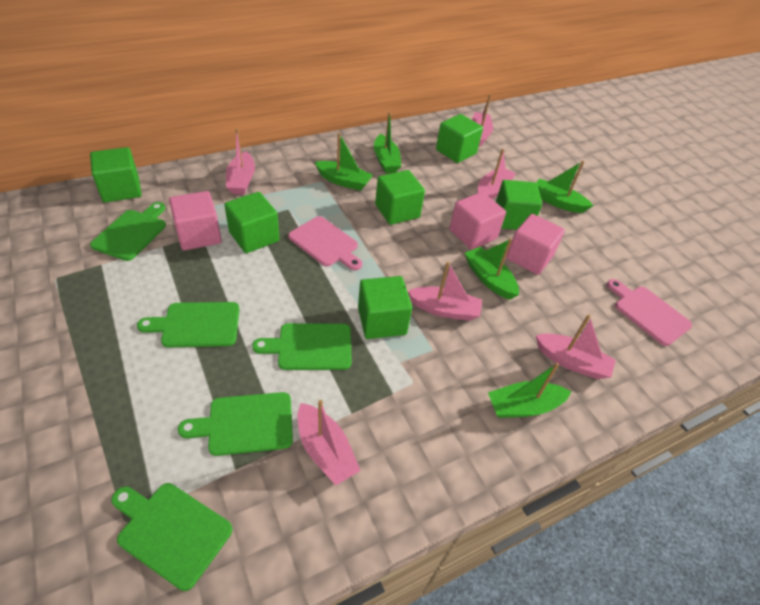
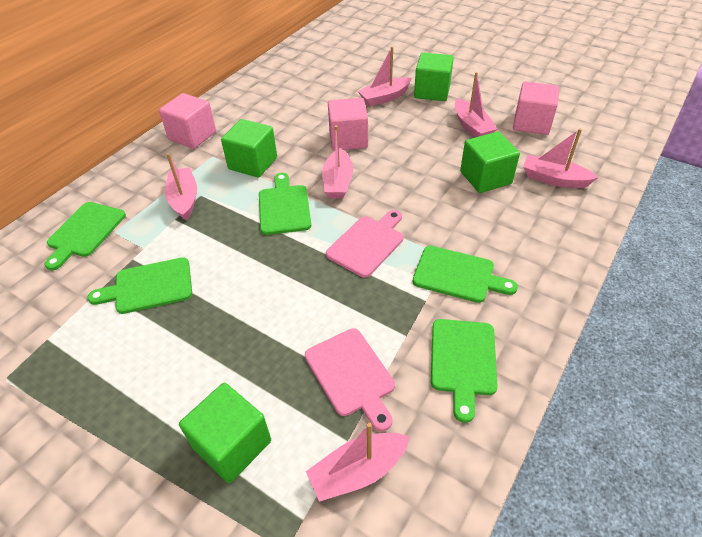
green boat: [315,133,373,191] [374,112,401,173] [465,238,519,300] [488,363,571,418] [536,161,593,213] = 5 -> none = 0
green cube: [90,147,142,202] [224,192,279,253] [358,276,412,339] [375,170,425,225] [436,114,483,163] [496,180,542,230] = 6 -> [179,383,271,483] [221,119,277,178] [414,53,454,101] [460,132,520,193] = 4

